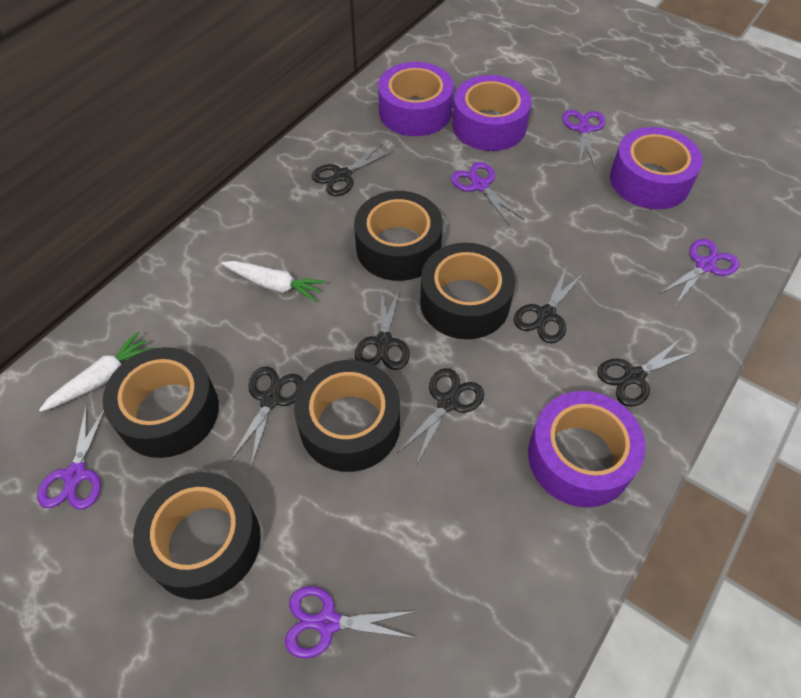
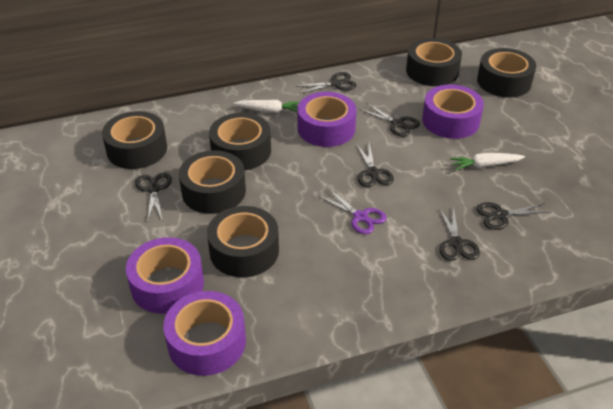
black tape: [102,347,219,458] [133,472,261,600] [294,360,400,472] [354,191,443,281] [420,243,515,339] = 5 -> [102,111,167,169] [179,150,246,214] [207,206,279,277] [209,113,271,170] [406,38,462,86] [477,48,536,98] = 6
purple scissors: [37,404,104,509] [285,586,417,659] [451,162,524,226] [562,110,605,168] [659,239,739,304] = 5 -> [319,189,387,234] = 1

